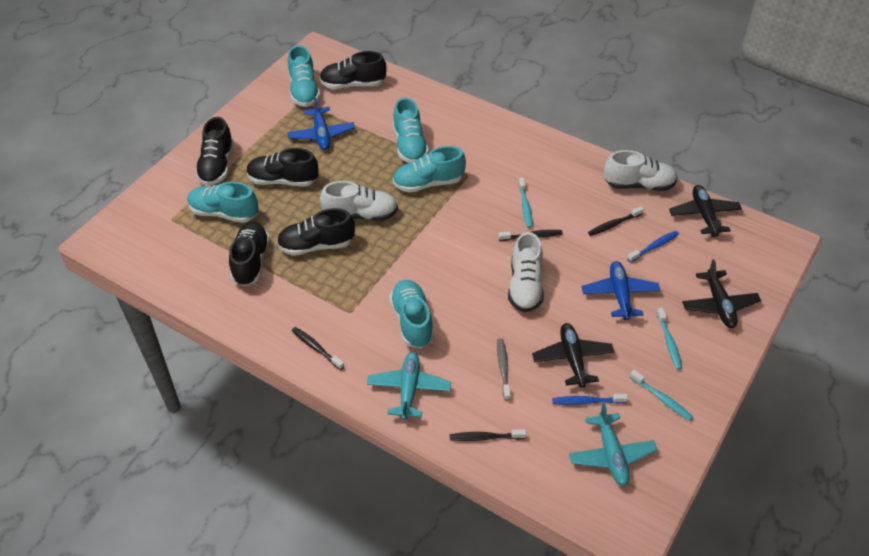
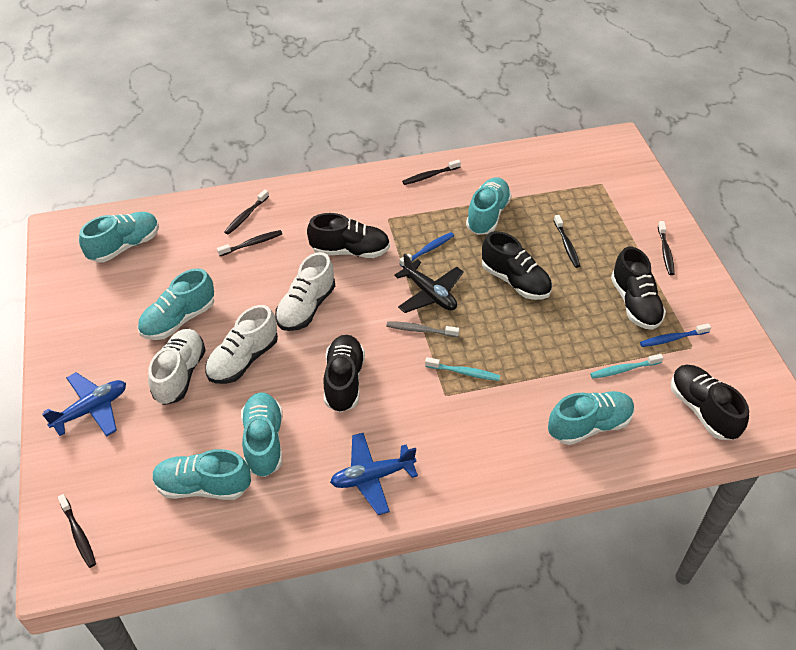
black plane: [532,323,614,388] [669,185,742,237] [682,259,761,328] = 3 -> [394,254,464,313] = 1
black toothbrush: [292,327,344,370] [450,429,526,441] [498,230,563,241] [588,206,644,236] = 4 -> [58,494,96,568] [217,230,282,256] [224,189,269,235] [402,159,461,185] [554,215,580,268] [658,221,675,275] = 6
turquoise plane: [367,352,451,420] [569,403,657,486] = 2 -> none = 0
turquoise shoe: [187,182,259,223] [288,45,320,107] [389,280,434,348] [393,97,429,163] [393,146,466,193] = 5 -> [79,212,159,263] [138,268,214,340] [152,449,251,500] [241,392,283,477] [466,177,512,235] [548,391,635,445] = 6
turquoise toothbrush: [518,178,533,228] [630,370,693,421] [657,308,682,370] = 3 -> [425,357,500,381] [590,354,663,379] = 2

